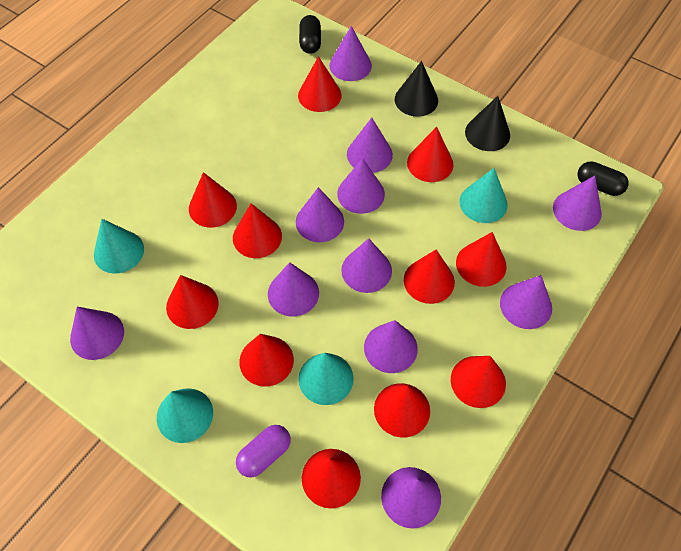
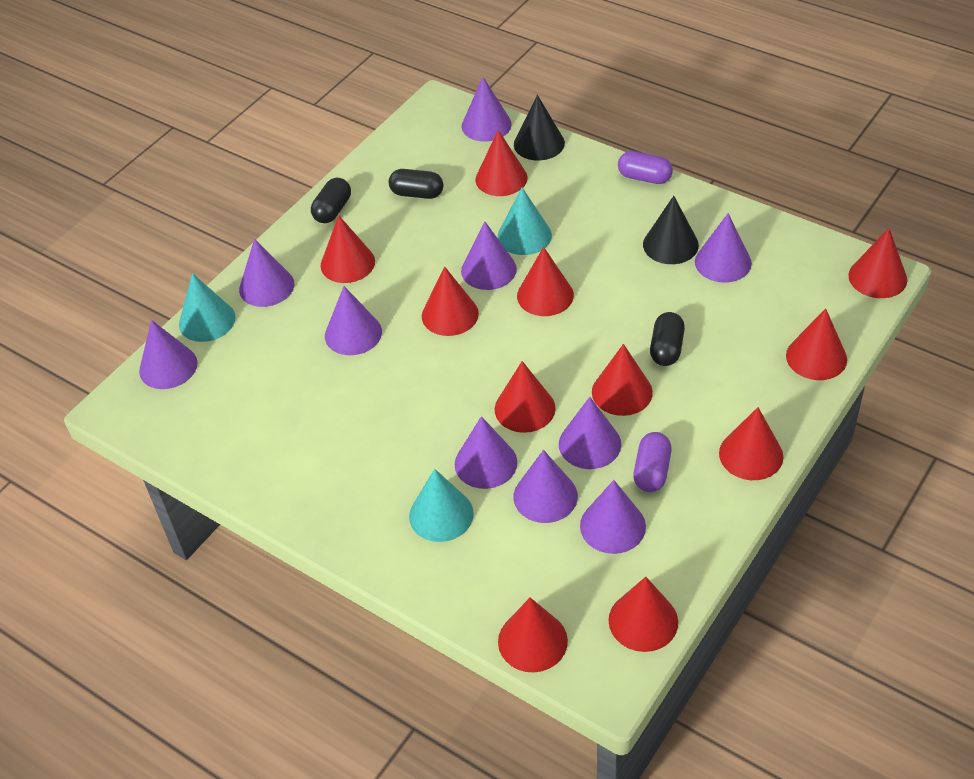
black capsule: [299,15,321,54] [577,161,629,196] = 2 -> [311,178,351,223] [389,169,443,199] [650,312,685,366] = 3
purple capsule: [236,425,291,477] = 1 -> [618,151,673,184] [633,432,672,492] = 2
purple cone: [70,307,124,360] [268,262,319,317] [296,187,344,242] [329,26,372,81] [337,158,385,214] [341,238,392,293] [347,117,393,173] [364,320,418,373] [381,467,441,528] [500,275,552,329] [553,176,602,231] = 11 -> [139,320,197,389] [239,239,294,307] [325,286,382,355] [455,416,517,489] [461,222,517,290] [462,77,512,142] [514,450,578,523] [559,397,621,469] [580,480,646,554] [695,213,752,283] = 10
turquoise cone: [94,219,144,274] [157,388,213,443] [298,353,354,405] [459,168,508,223] = 4 -> [179,273,236,342] [409,469,474,542] [497,187,552,255] = 3

